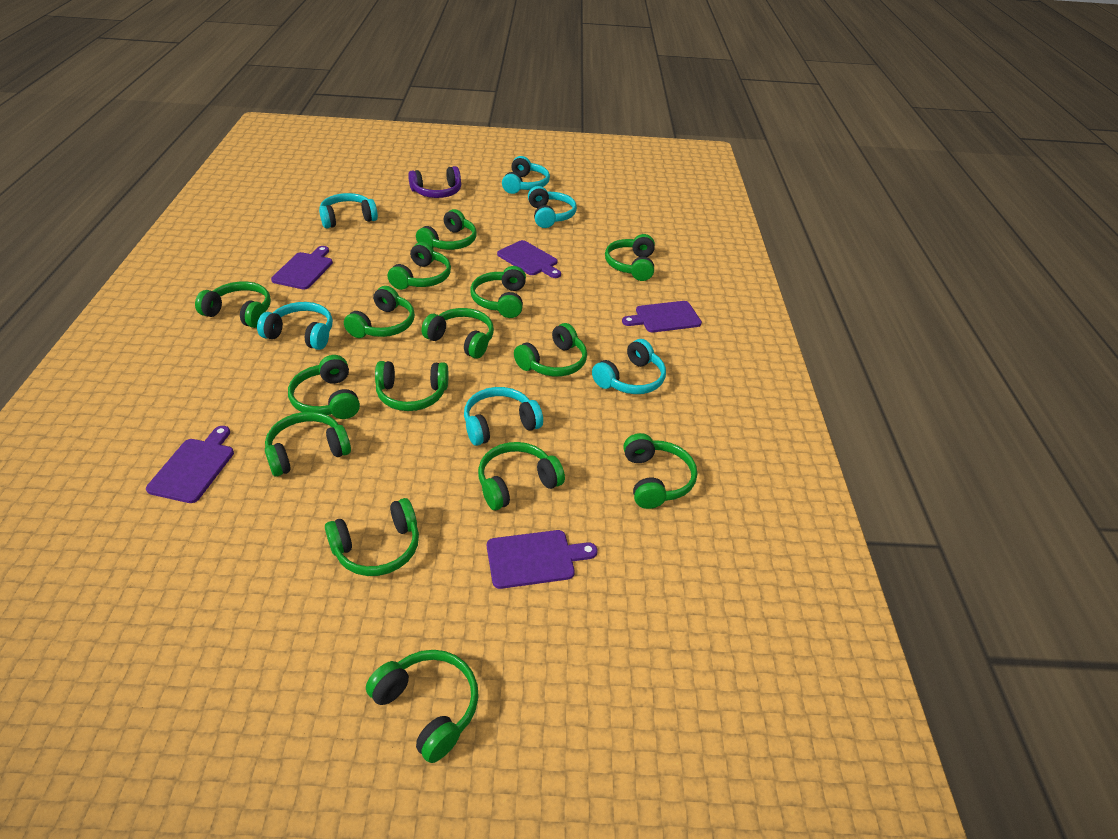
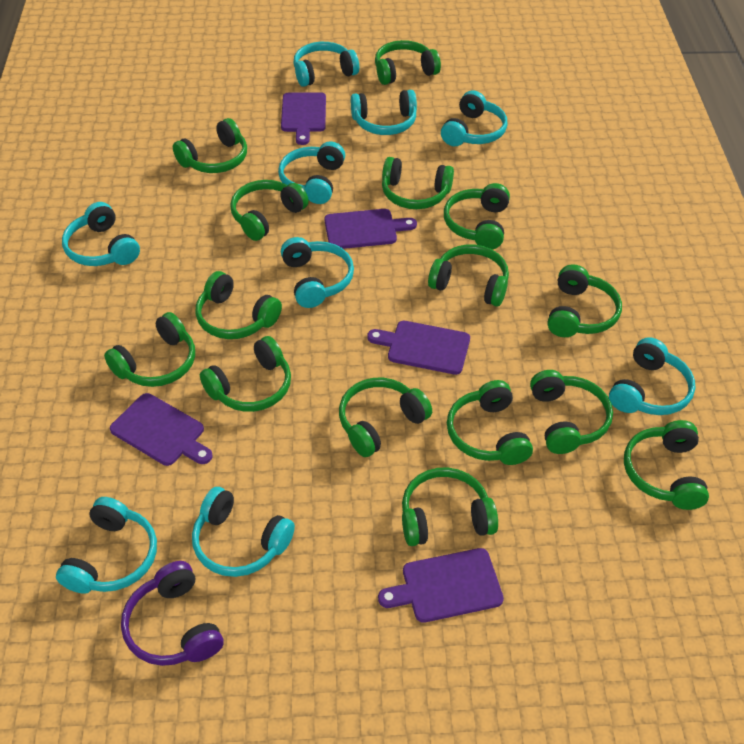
turquoise headphones: [257,302,333,350] [319,193,378,229] [464,387,543,446] [502,156,550,194] [528,186,577,228] [592,339,666,394] = 6 -> [56,497,157,594] [62,202,140,266] [192,487,295,577] [278,142,345,204] [281,237,354,308] [293,42,359,87] [351,90,417,135] [441,90,508,146] [609,337,695,415] = 9

